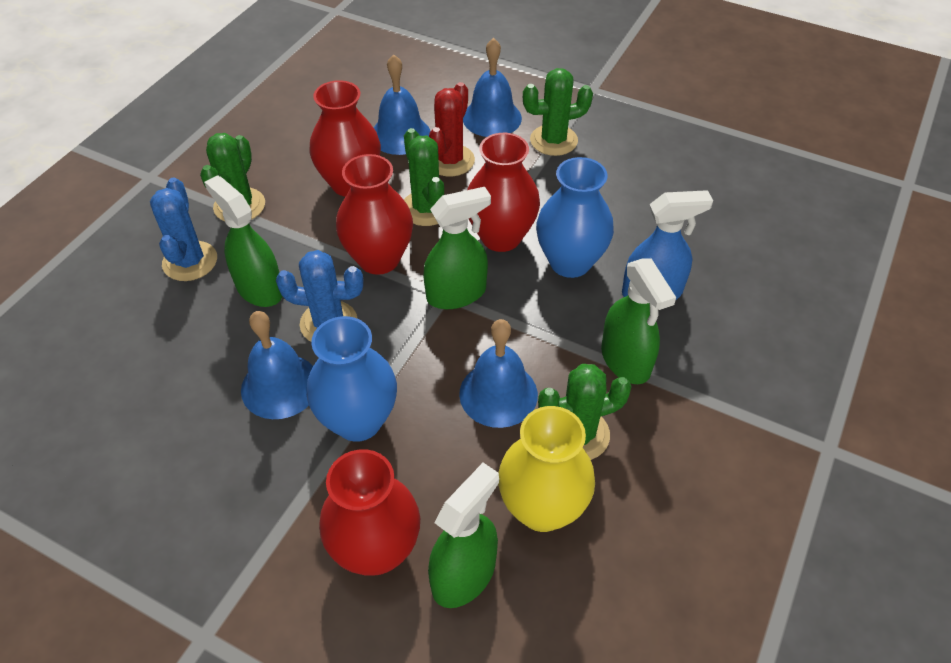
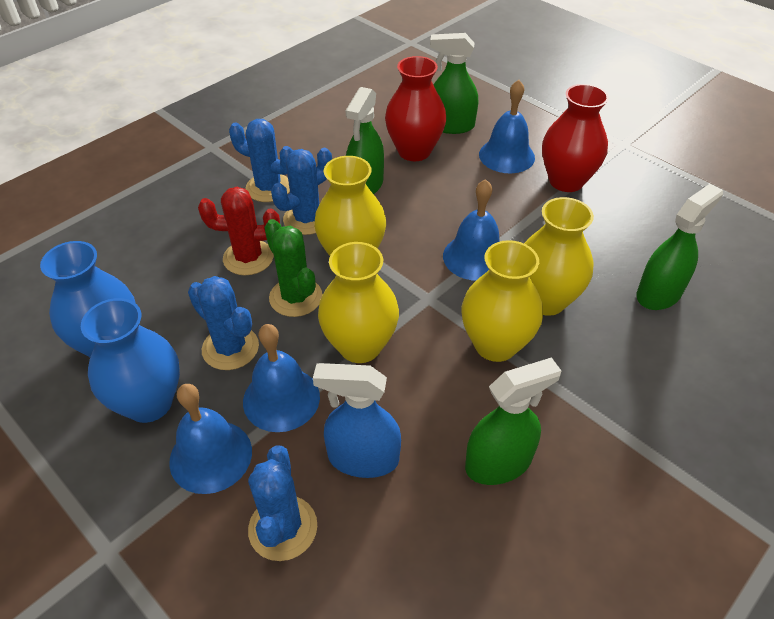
blue cactus: [150,178,217,281] [276,250,363,342] = 2 -> [188,276,259,370] [229,119,293,202] [248,446,317,561] [271,148,332,235] = 4
green cactus: [200,133,265,221] [404,128,445,226] [523,68,593,156] [538,364,632,460] = 4 -> [264,219,322,317] = 1
red vase: [310,80,381,197] [319,449,420,576] [336,154,413,275] [467,133,540,252] = 4 -> [385,56,446,161] [542,84,609,192] = 2
yellow vase: [498,406,595,532] = 1 -> [314,156,386,256] [318,242,399,363] [461,240,543,362] [524,197,594,316] = 4

